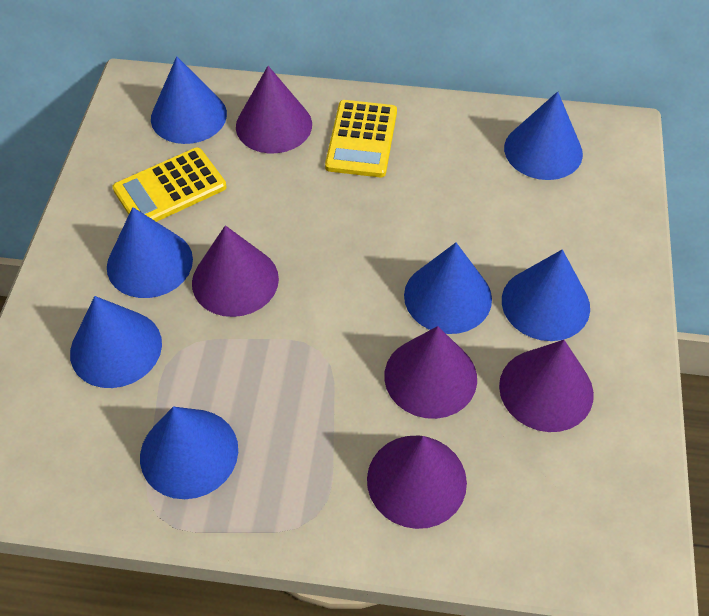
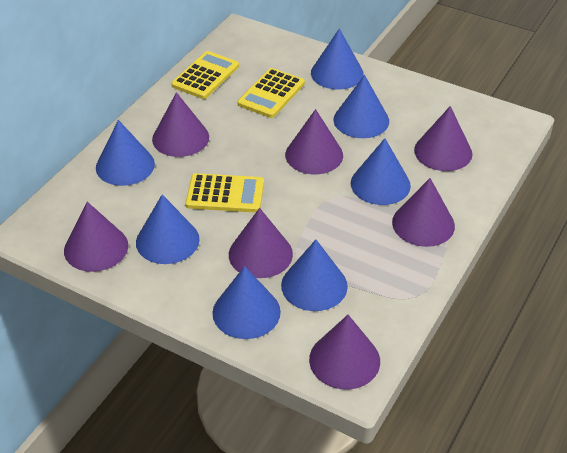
purple cone: [192,225,279,317] [236,66,312,153] [367,436,467,529] [384,326,477,419] [499,340,594,432] = 5 -> [64,202,128,272] [152,92,209,157] [229,208,293,278] [285,109,343,174] [309,315,380,390] [392,178,455,247] [414,106,472,171] = 7
yellow calculator: [112,147,227,222] [325,100,397,177] = 2 -> [171,51,239,99] [185,173,264,213] [238,68,305,118] = 3

